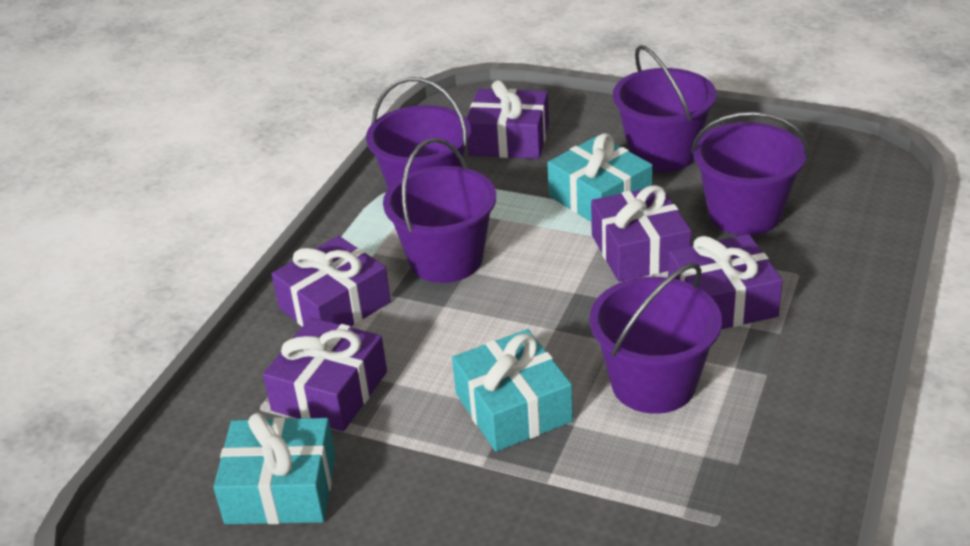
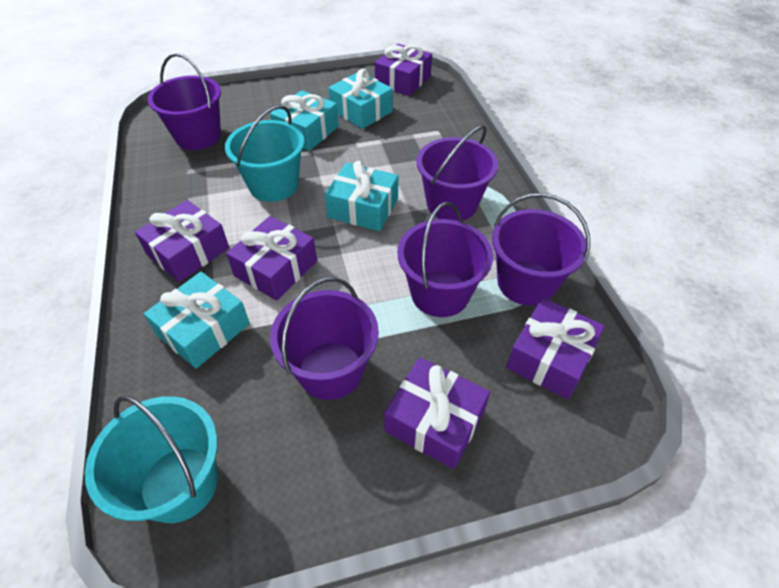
turquoise bucket: none = 0 -> [85,396,218,523] [225,105,304,202] = 2
turquoise gift: [213,413,336,524] [452,329,573,452] [547,133,653,222] = 3 -> [144,272,250,369] [270,90,339,151] [325,161,399,231] [328,69,393,129] = 4

